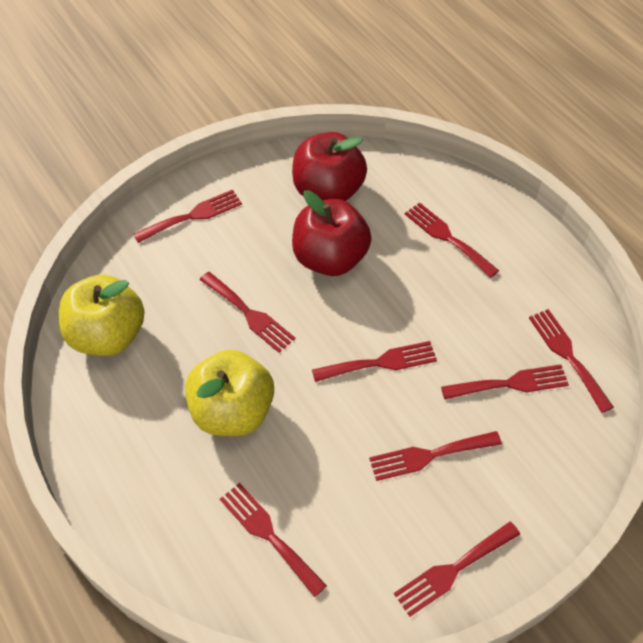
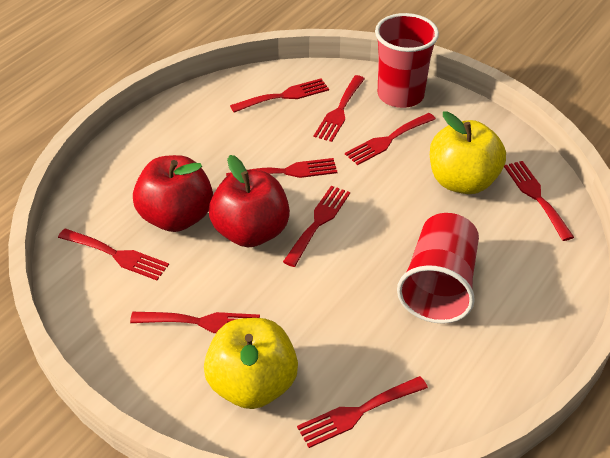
red cup: none = 0 -> [375,13,439,108] [397,213,479,324] = 2

